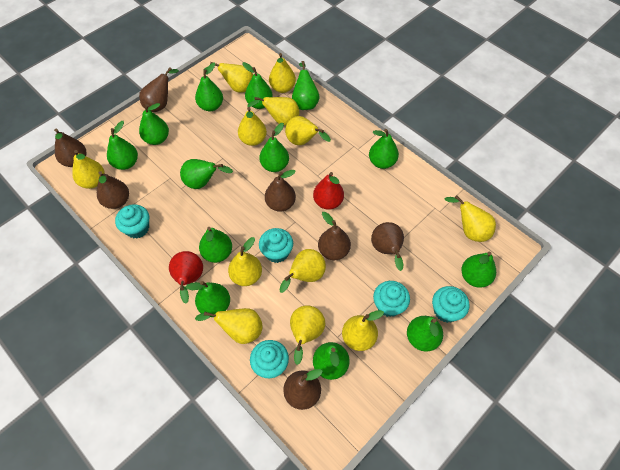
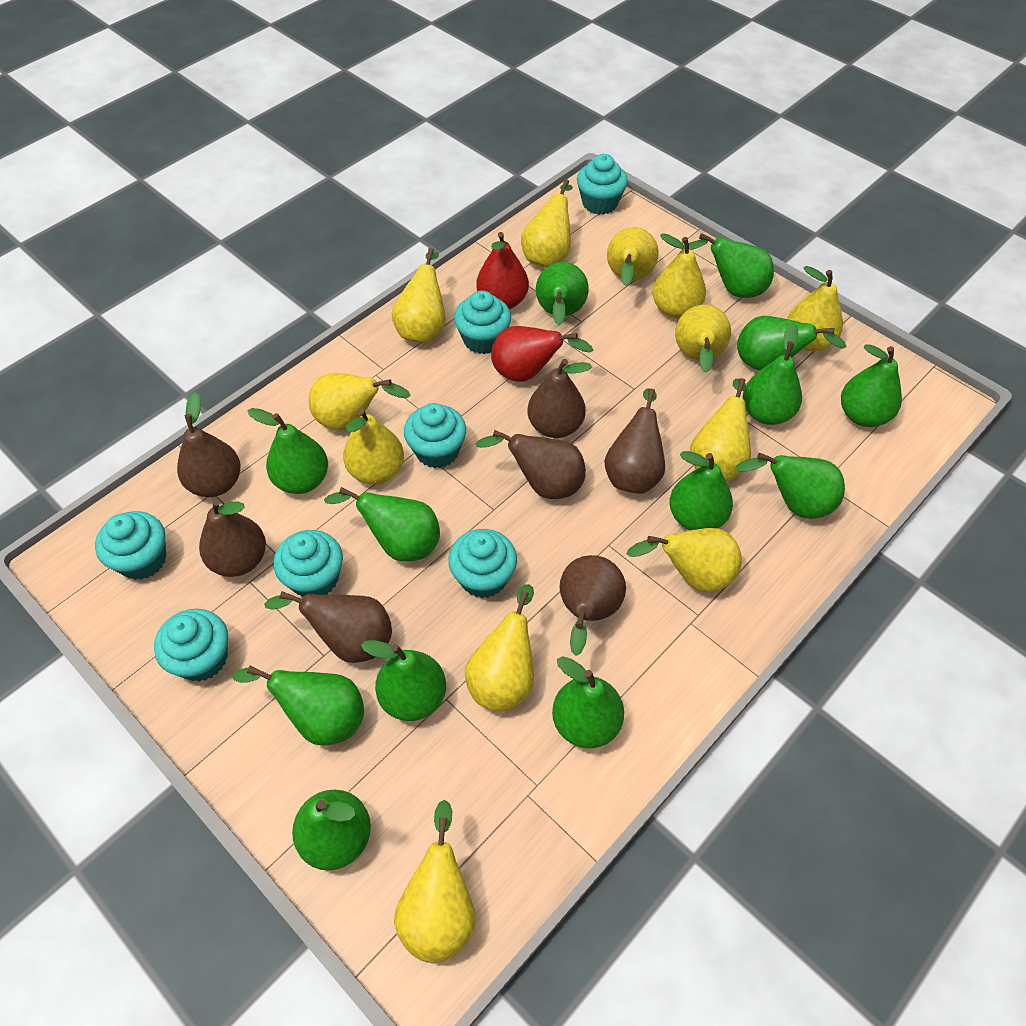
turquoise cupcake: [115,204,149,239] [250,340,289,378] [259,228,293,263] [373,281,410,317] [432,286,469,323] = 5 -> [95,511,166,580] [154,609,228,682] [273,530,343,597] [404,403,466,468] [448,529,517,598] [454,291,511,354] [577,154,628,215] = 7

